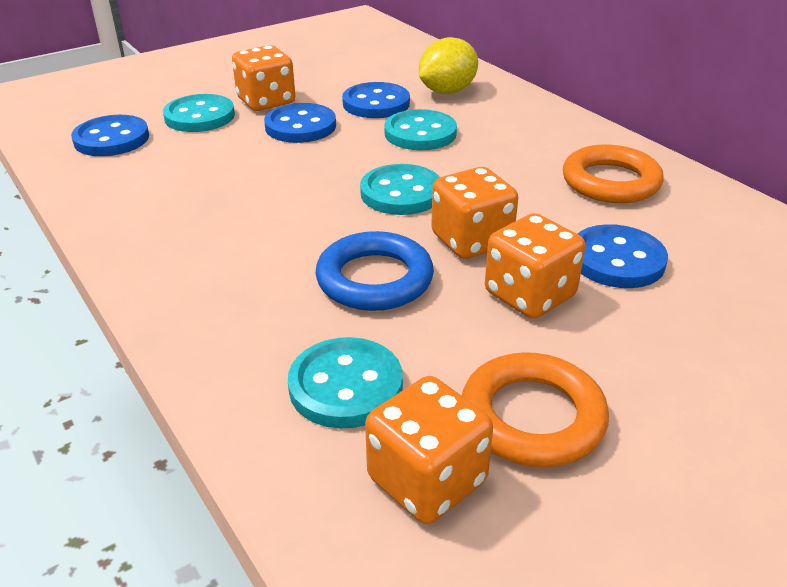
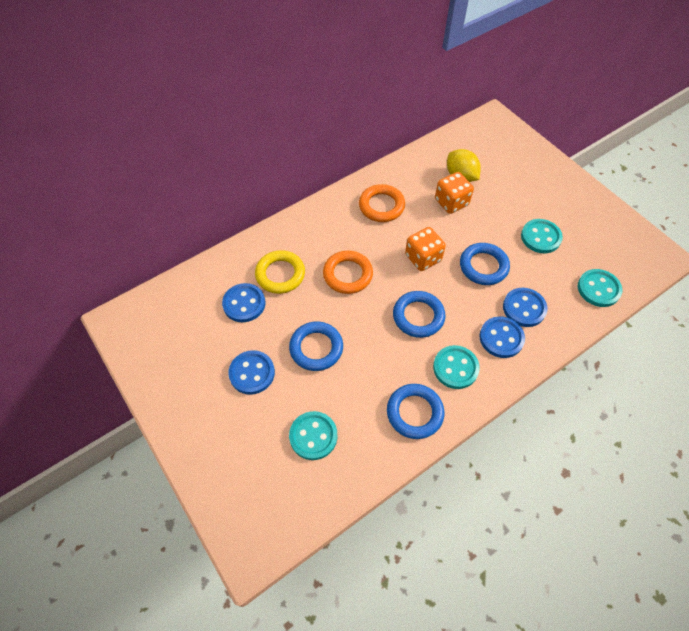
blue ring: [315,231,434,311] = 1 -> [289,322,343,371] [387,384,444,439] [393,291,445,338] [460,243,510,285] = 4
orange dice: [232,45,295,111] [365,376,493,524] [431,167,518,259] [485,213,585,319] = 4 -> [405,227,446,271] [435,172,474,214] = 2
yellow ring: none = 0 -> [255,250,305,294] = 1

